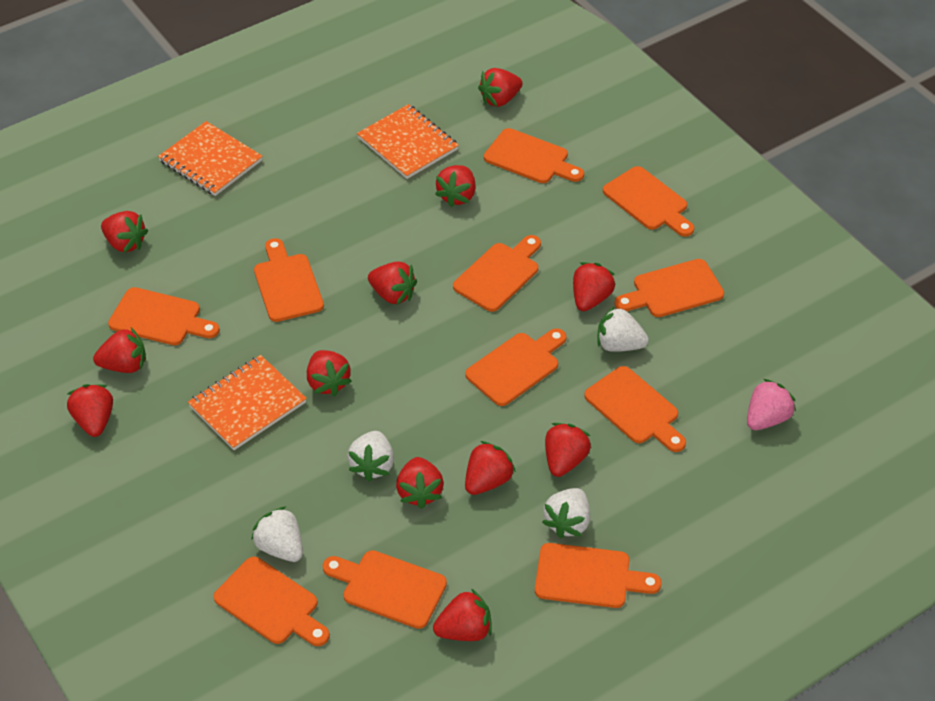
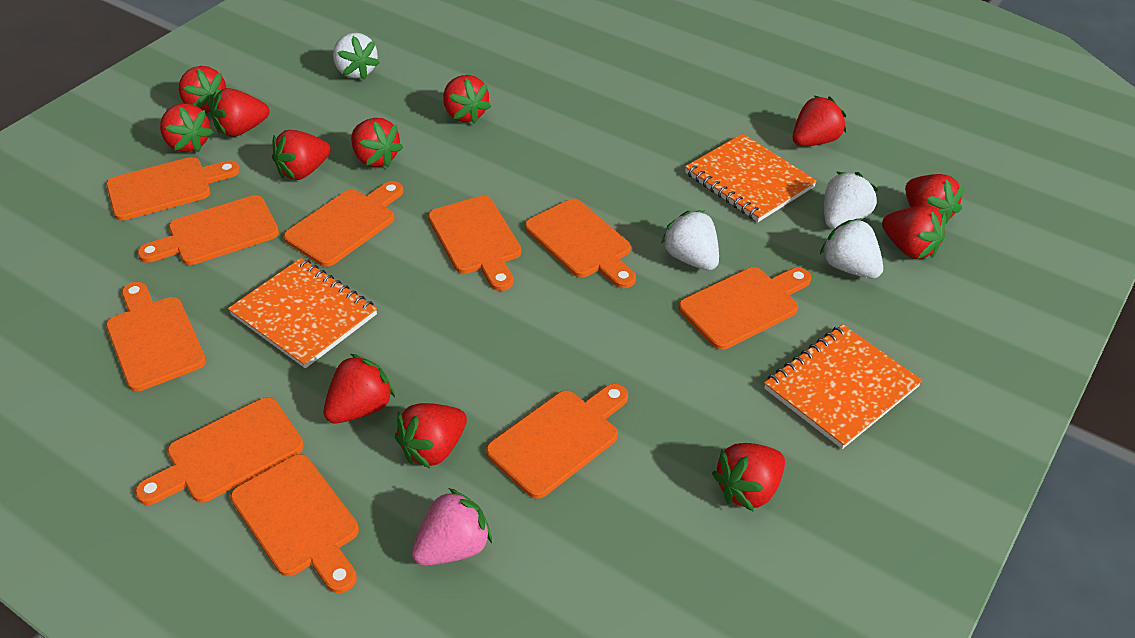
orange cutting board: [108,287,220,345] [213,557,330,646] [254,238,324,322] [323,550,447,629] [453,235,541,312] [465,328,567,406] [484,128,584,183] [535,543,662,608] [584,366,686,452] [603,166,694,237] [614,259,724,317] = 11 -> [106,157,240,221] [106,282,206,391] [135,397,304,505] [137,195,279,265] [230,454,359,593] [284,181,404,267] [428,196,521,291] [486,384,628,499] [525,199,636,288] [679,267,811,350] = 10

